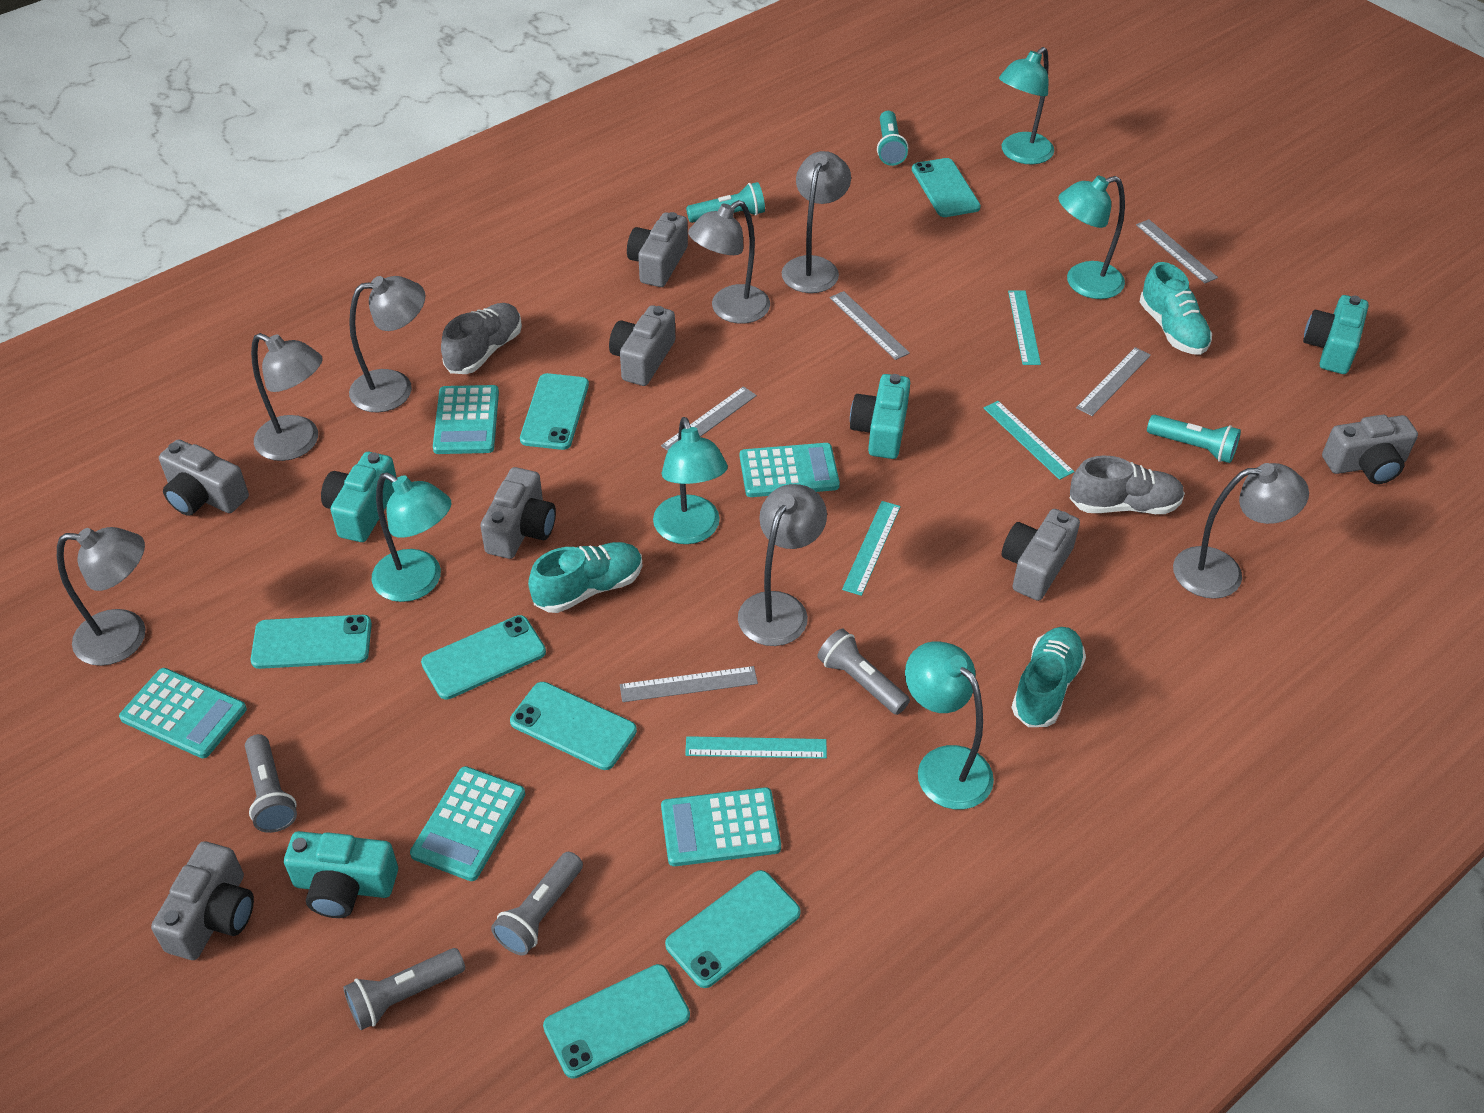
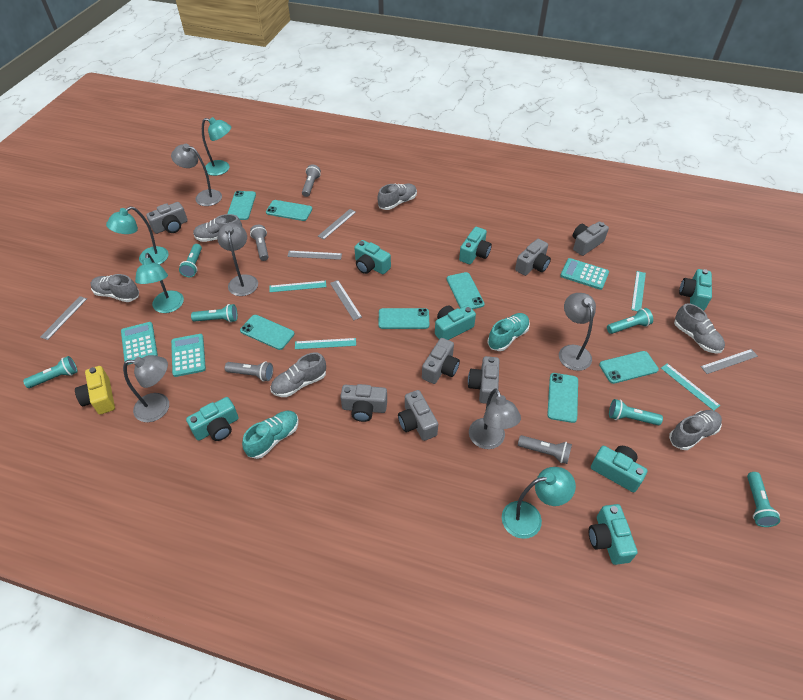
grey lamp: [57,527,146,666] [251,333,323,461] [349,276,425,412] [688,200,770,324] [738,484,827,646] [782,151,851,293] [1173,463,1309,599] = 7 -> [123,355,169,422] [171,144,222,206] [217,223,258,296] [469,388,521,449] [559,293,596,371] = 5
grey shoe: [441,303,522,374] [1069,456,1185,514] = 2 -> [91,274,139,302] [193,214,242,242] [271,353,326,397] [378,184,417,210] [669,410,722,450] [674,303,725,354] = 6
turquoise calculator: [119,668,247,758] [410,766,525,881] [433,385,499,454] [661,787,781,866] [740,443,840,497] = 5 -> [121,322,158,365] [171,334,206,377] [560,258,609,290] = 3
turquoise camera: [284,831,398,918] [321,452,397,542] [850,374,910,459] [1303,295,1369,374] = 4 -> [186,397,239,441] [354,240,391,274] [435,305,476,340] [459,227,492,264] [589,504,638,565] [591,446,647,493] [679,269,712,311] = 7
turquoise flashlight: [686,182,765,223] [877,111,908,166] [1147,415,1241,463] = 3 -> [23,356,78,388] [179,244,202,277] [191,304,238,323] [607,308,653,334] [609,399,663,425] [747,472,780,527] = 6
turquoise lamp: [371,472,451,602] [653,417,728,544] [905,641,994,809] [999,47,1054,165] [1058,176,1125,299] = 5 -> [106,206,169,265] [135,253,184,313] [202,117,231,176] [502,467,576,539] = 4
turquoise shoe: [528,542,642,613] [1011,627,1086,727] [1140,262,1212,355] = 3 -> [242,411,299,459] [487,313,530,351] = 2
yellow camera: none = 0 -> [75,366,115,415] = 1

